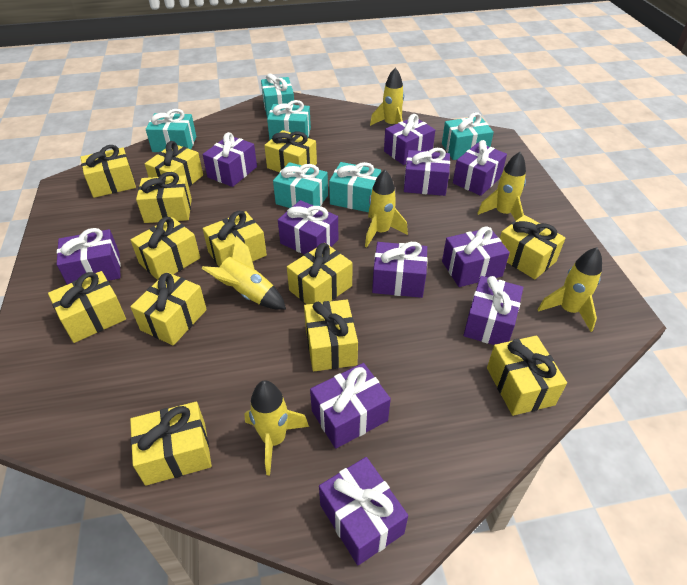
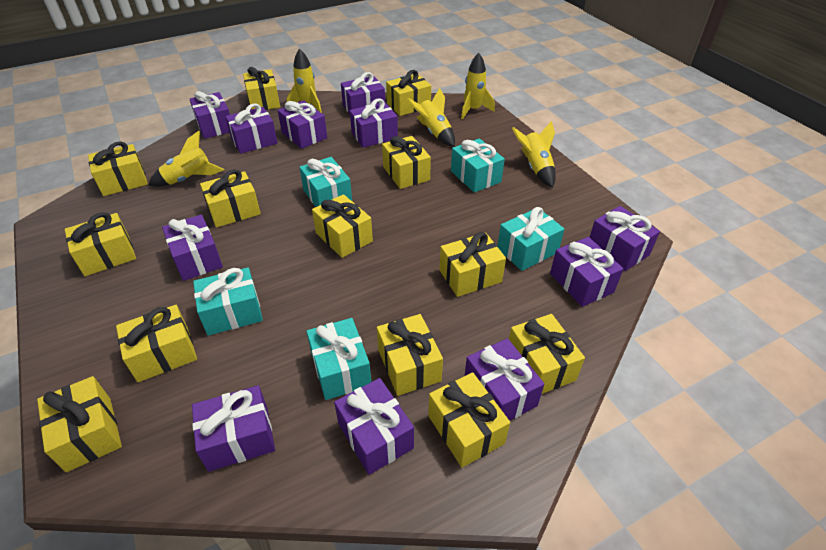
turquoise gift: [146,109,196,152] [261,74,294,118] [267,100,311,141] [273,162,328,208] [329,162,381,212] [442,112,494,160] = 6 -> [193,267,263,336] [299,157,352,207] [306,318,371,400] [451,138,505,193] [498,207,564,271] = 5
yellow rocket: [201,236,286,310] [244,380,309,475] [365,170,408,247] [370,68,404,126] [477,152,526,221] [537,247,602,332] = 6 -> [148,131,224,187] [287,48,322,113] [407,88,455,147] [461,53,495,119] [512,121,556,188] = 5

